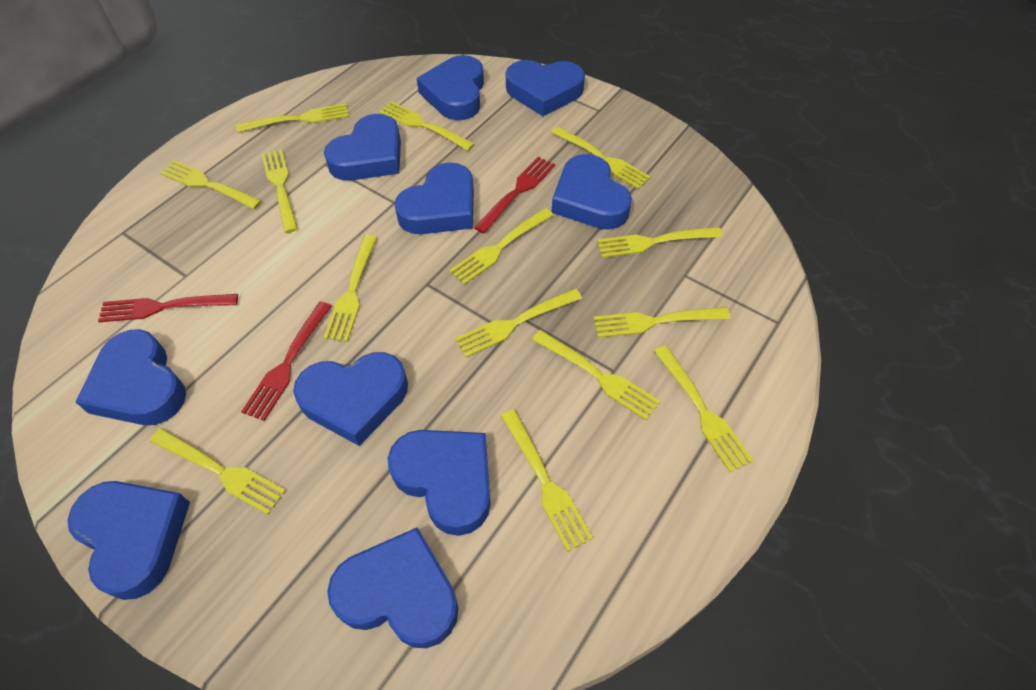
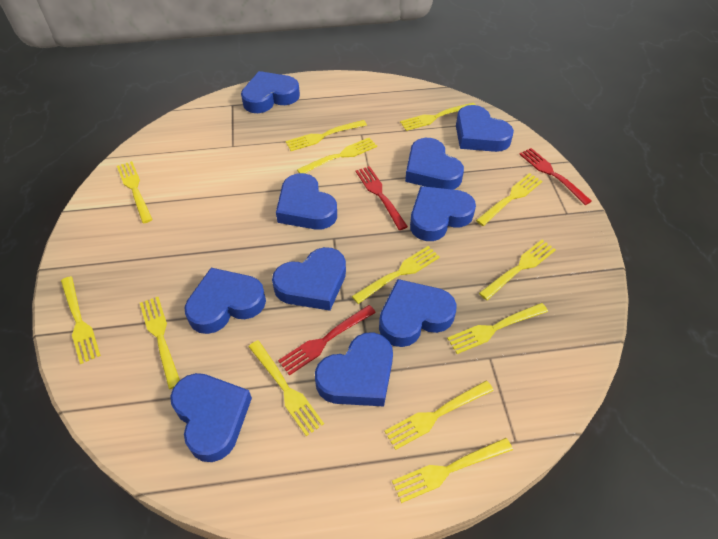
yellow fork: [150,428,286,515] [160,160,262,209] [236,103,349,132] [262,149,298,233] [323,234,377,342] [379,101,475,151] [449,208,553,285] [455,288,582,357] [501,409,593,552] [532,330,660,420] [551,126,651,189] [593,307,731,338] [597,227,722,258] [654,345,753,472] = 14 -> [61,276,101,364] [117,161,153,223] [140,297,180,389] [248,340,324,436] [286,120,367,151] [297,138,377,173] [352,246,440,304] [384,381,494,450] [392,438,513,503] [400,103,476,131] [447,303,548,354] [476,173,542,226] [479,240,556,300] = 13

